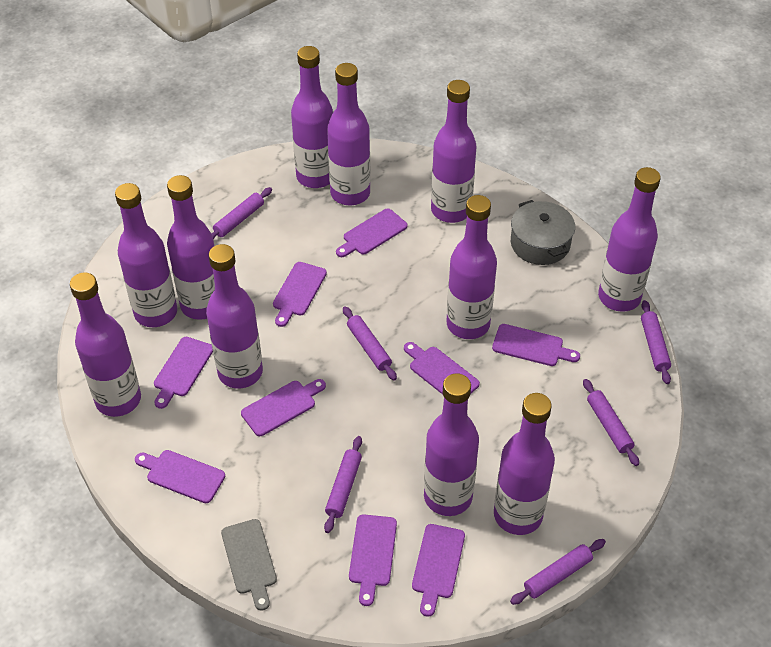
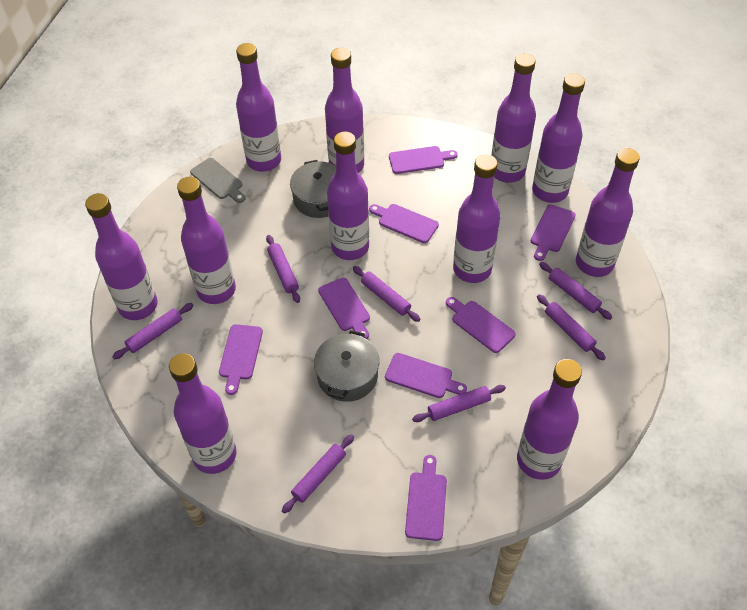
grey pot: [511,200,575,265] = 1 -> [290,160,336,218] [314,330,379,402] = 2
purple cutting board: [135,450,225,503] [154,337,213,409] [241,379,326,436] [273,262,327,327] [336,209,408,257] [349,514,397,606] [404,342,480,395] [412,524,465,617] [492,324,580,366] = 9 -> [219,324,263,395] [318,278,370,339] [369,204,439,243] [385,353,467,398] [389,146,458,174] [405,455,447,541] [446,297,516,353] [531,204,576,261] = 8
purple rolling pin: [211,187,272,239] [324,436,362,533] [343,306,397,381] [510,539,606,605] [583,379,639,466] [641,300,671,384] = 6 -> [112,303,194,360] [266,235,300,303] [282,434,354,514] [353,266,420,322] [412,385,506,422] [537,294,606,361] [539,262,612,320] = 7

